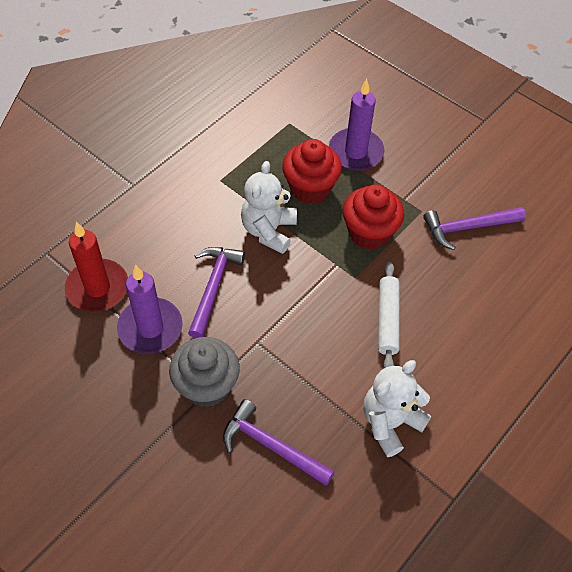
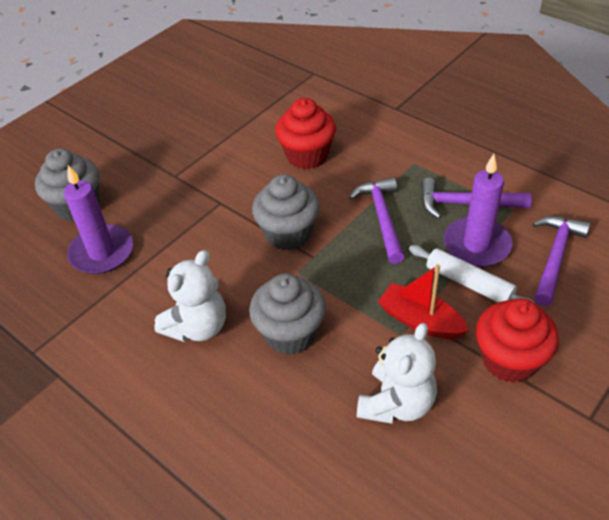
grey cupcake: [169,337,240,407] = 1 -> [35,148,100,222] [249,273,326,355] [252,174,320,251] = 3
red boat: none = 0 -> [378,264,469,339] = 1
red candle: [65,222,128,312] = 1 -> none = 0

